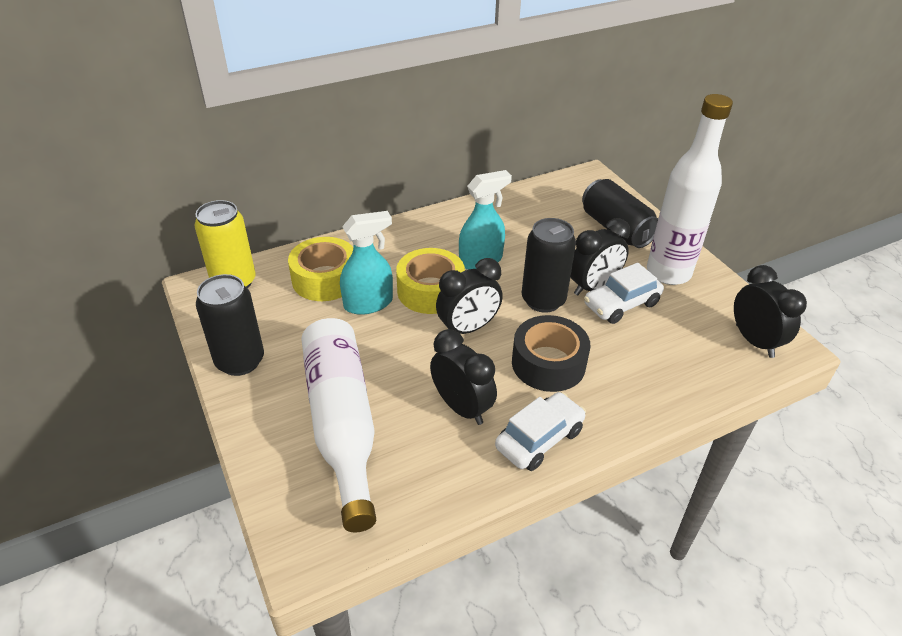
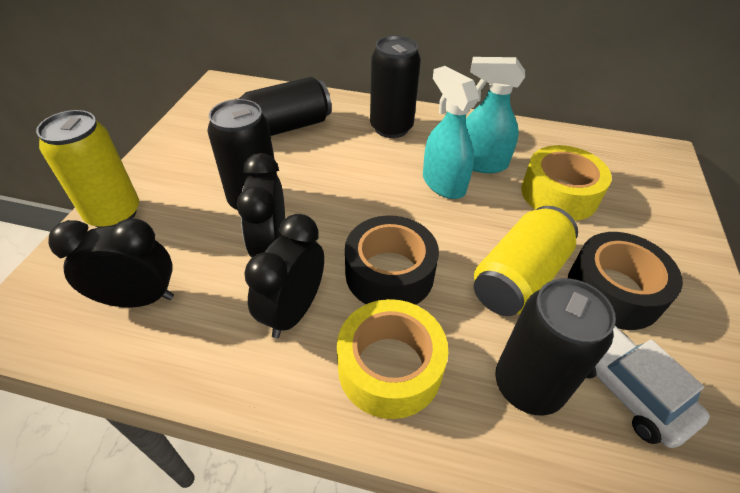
black can: [196,274,264,376] [522,218,576,313] [582,179,658,248] = 3 -> [208,99,277,211] [239,77,332,136] [370,36,421,138] [495,278,616,416] = 4
black clock: [430,329,497,425] [436,258,503,334] [571,218,630,296] [734,265,807,358] = 4 -> [48,218,174,307] [237,153,285,258] [244,214,324,338] = 3
black tape: [512,315,590,392] = 1 -> [345,215,439,305] [568,232,683,330] = 2
white bottle: [301,318,376,533] [647,94,733,285] = 2 -> none = 0
white car: [495,392,586,471] [584,263,664,324] = 2 -> [586,326,710,448] = 1
yellow can: [194,200,256,288] = 1 -> [36,110,139,227] [474,206,578,316] = 2

